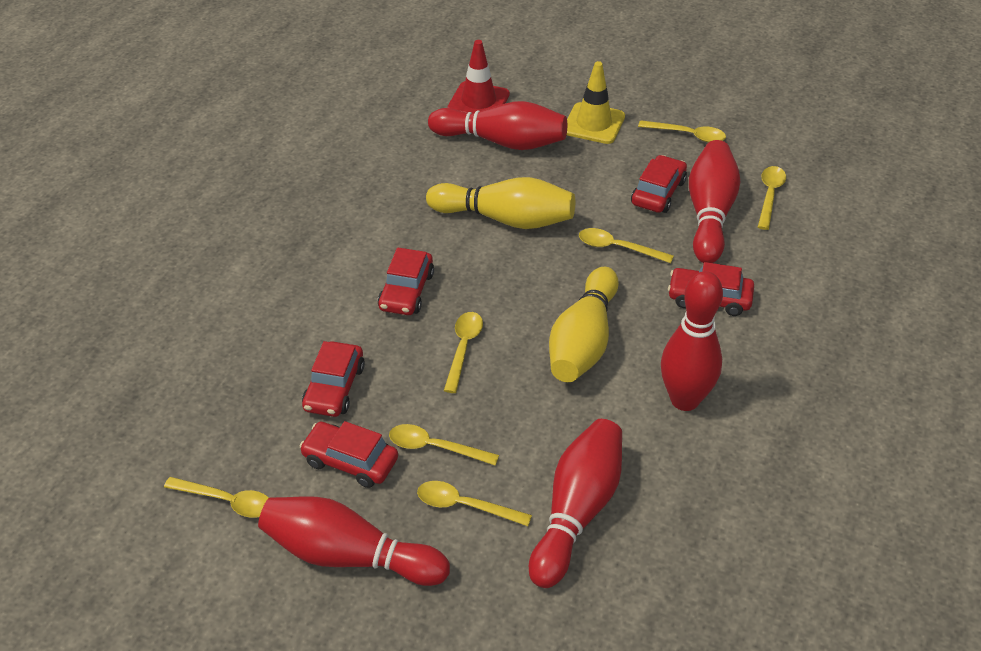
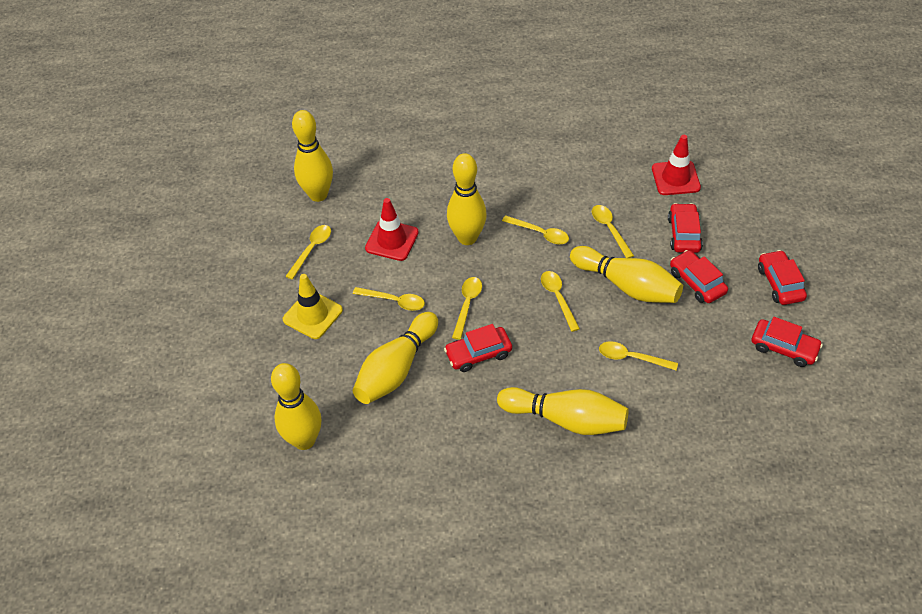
red bowling pin: [258,497,450,586] [428,101,567,150] [529,419,622,588] [661,271,723,411] [689,140,741,263] = 5 -> none = 0
red traffic cone: [447,40,510,113] = 1 -> [365,198,419,261] [652,135,701,195] = 2
yellow bowling pin: [426,177,575,229] [549,267,619,382] = 2 -> [271,363,321,450] [292,110,333,202] [353,312,438,404] [447,153,487,245] [497,387,628,435] [570,246,683,303] = 6

